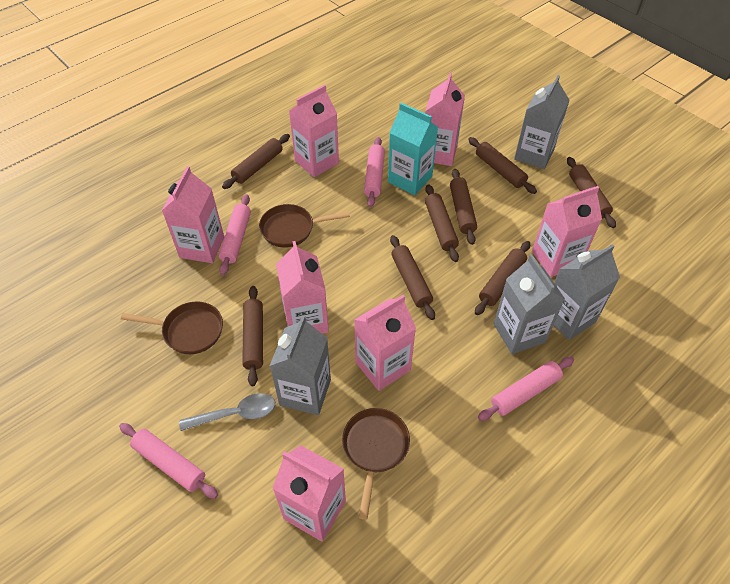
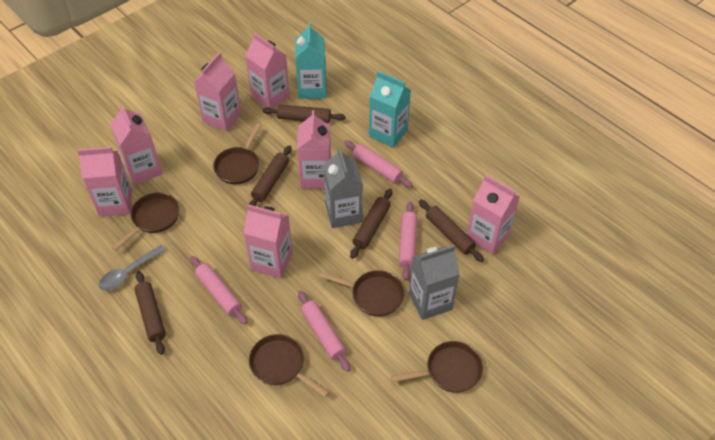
brown pan: [121,301,223,354] [259,204,350,248] [342,408,410,520] = 3 -> [112,192,179,251] [213,123,261,184] [249,334,330,398] [319,270,404,317] [391,341,483,393] = 5
brown rolling pin: [222,134,290,189] [242,286,263,386] [390,235,435,320] [425,184,459,262] [450,169,477,245] [468,137,537,194] [475,241,530,315] [567,157,616,228] = 8 -> [134,271,166,355] [249,145,292,206] [262,105,346,123] [350,189,392,259] [419,200,484,262] = 5
grey carton: [270,315,331,415] [494,254,565,354] [514,75,570,169] [554,244,620,340] = 4 -> [323,147,363,228] [409,245,460,320] = 2
turquoise carton: [388,103,438,195] = 1 -> [295,22,326,99] [369,71,411,148] = 2

